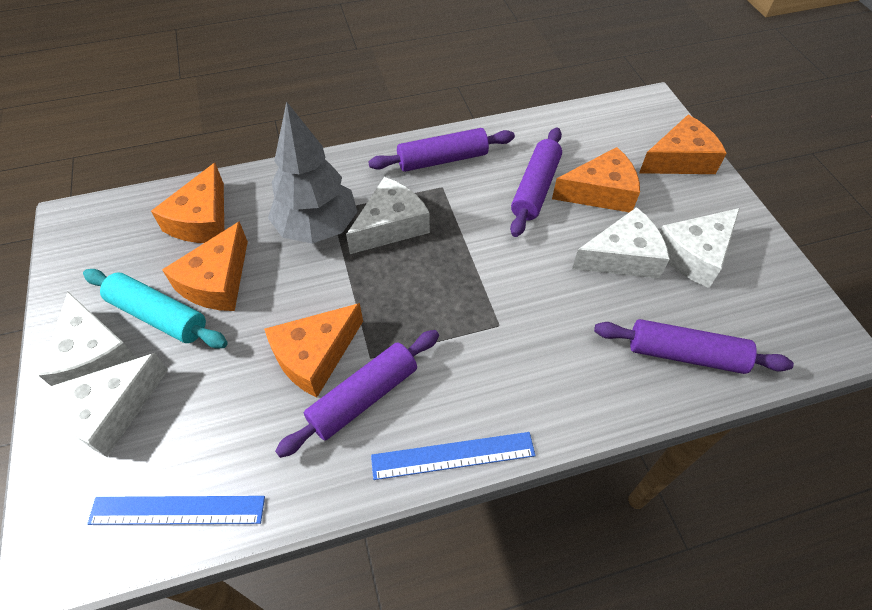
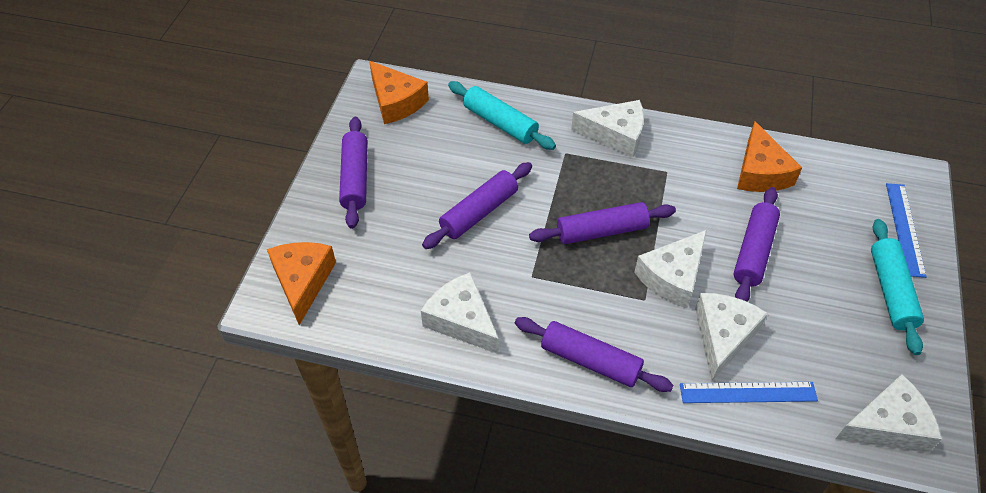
grey tree: [268,101,357,244] = 1 -> none = 0
orange cheese: [151,163,224,243] [162,221,248,311] [264,303,363,398] [552,147,640,212] [639,115,727,174] = 5 -> [267,242,336,325] [369,61,429,124] [737,121,802,192] = 3
purple rolling pin: [275,330,439,458] [368,128,515,172] [510,127,562,237] [594,319,794,374] = 4 -> [339,117,368,229] [422,162,532,249] [515,317,673,392] [529,202,676,244] [733,187,780,302] = 5
turquoise rolling pin: [83,269,228,349] = 1 -> [448,81,556,150] [871,219,924,355] = 2

